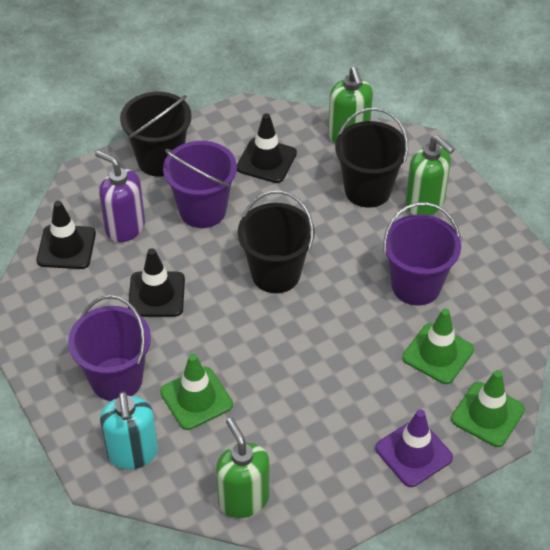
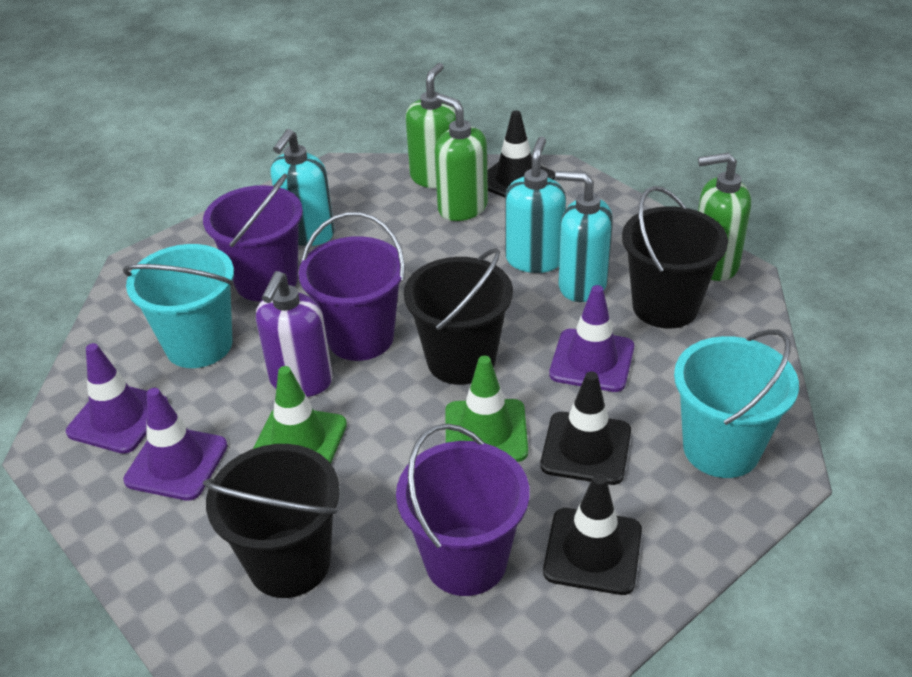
green traffic cone: [160,354,233,430] [402,308,474,384] [451,370,525,447] = 3 -> [253,366,347,464] [445,356,528,462] = 2
purple traffic cone: [375,409,453,487] = 1 -> [66,343,168,454] [123,388,228,501] [549,285,634,392] = 3
turquoise bucket: none = 0 -> [123,244,234,368] [674,329,799,478] = 2
turquoise soap dispenser: [100,391,158,469] = 1 -> [270,129,335,246] [505,137,566,273] [555,171,613,302] = 3

